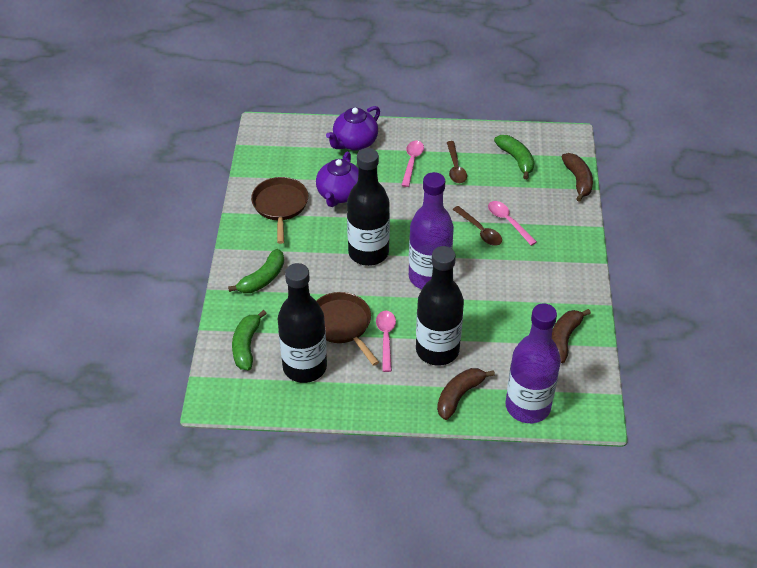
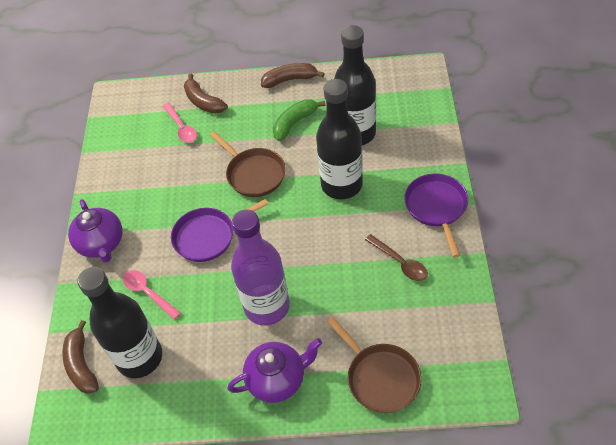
brown spoon: [447,141,467,183] [453,206,502,246] = 2 -> [365,234,428,281] = 1
green banana: [228,249,284,293] [232,310,267,370] [494,135,534,179] = 3 -> [273,99,326,141] = 1
pink spoon: [376,311,396,372] [401,141,424,187] [488,201,537,246] = 3 -> [123,270,181,319] [163,103,197,143] = 2
purple bottle: [409,172,454,289] [506,303,561,423] = 2 -> [231,209,290,326] = 1
purple pan: none = 0 -> [171,199,268,262] [404,174,468,257] = 2

